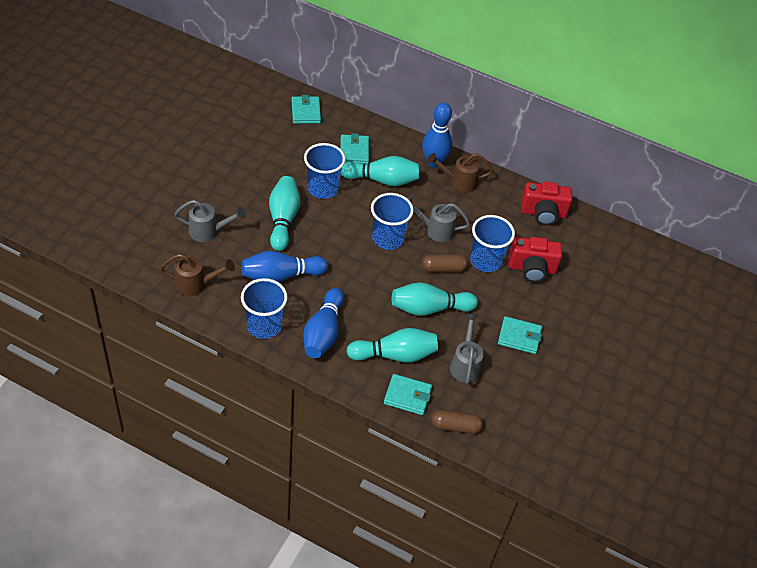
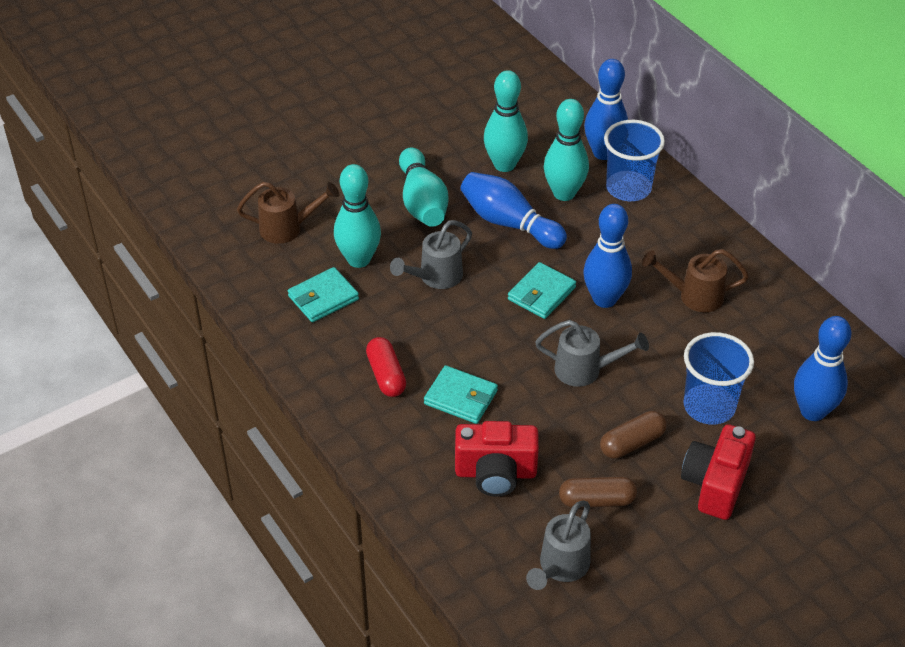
blue bowling pin: [242,251,328,282] [303,288,344,358] [422,103,452,168] = 3 -> [460,172,567,249] [583,204,632,308] [584,59,628,160] [794,316,851,421] = 4
blue cup: [241,278,288,339] [304,143,346,199] [371,193,414,250] [470,215,515,272] = 4 -> [604,120,665,201] [683,332,754,425] = 2
red capsule: none = 0 -> [366,337,406,397] = 1
turquoise wallet: [291,95,321,124] [340,133,369,164] [384,374,432,415] [498,316,542,354] = 4 -> [288,267,359,322] [424,365,498,424] [508,262,576,319] = 3

